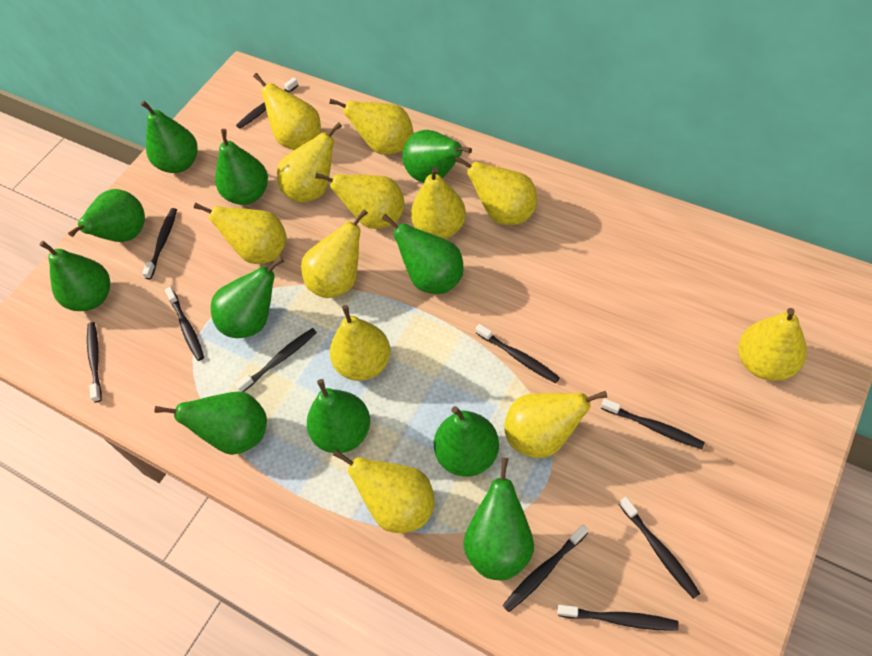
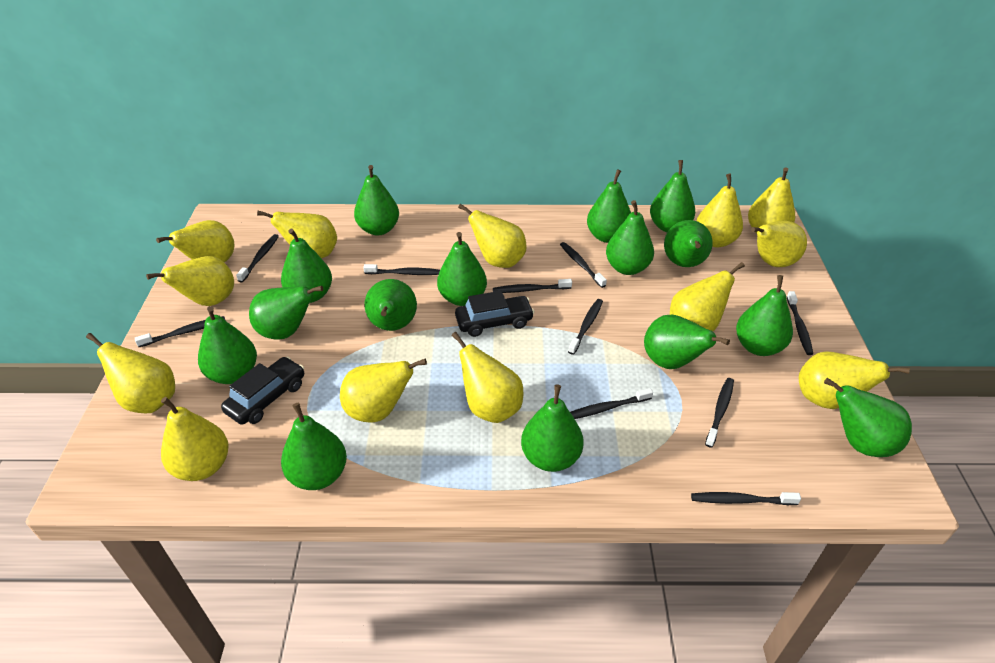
black car: none = 0 -> [221,356,304,425] [455,291,535,337] = 2
green pear: [40,241,110,311] [68,189,145,242] [141,101,197,173] [155,391,267,455] [211,257,284,338] [215,129,268,205] [307,379,370,453] [382,214,464,294] [402,130,472,183] [434,406,499,477] [463,457,534,580] = 11 -> [198,306,257,384] [249,286,323,340] [281,229,332,303] [281,403,347,490] [354,165,399,235] [364,279,417,331] [437,232,487,306] [521,384,584,472] [587,169,631,243] [606,200,654,275] [644,315,730,369] [650,160,695,232] [664,220,713,267] [736,275,793,356] [824,378,912,457] = 15
yellow pear: [194,203,287,264] [253,73,321,150] [277,122,342,203] [301,209,368,298] [315,173,405,229] [329,99,413,155] [330,305,390,381] [333,449,434,533] [411,167,466,239] [455,156,537,225] [504,391,607,458] [738,308,807,381] = 12 -> [86,333,175,413] [146,256,234,306] [156,220,234,263] [161,397,229,481] [257,211,337,258] [340,359,427,422] [452,332,523,423] [458,204,527,268] [670,262,745,331] [697,174,743,247] [748,167,795,233] [751,221,807,267] [799,351,910,409] = 13

